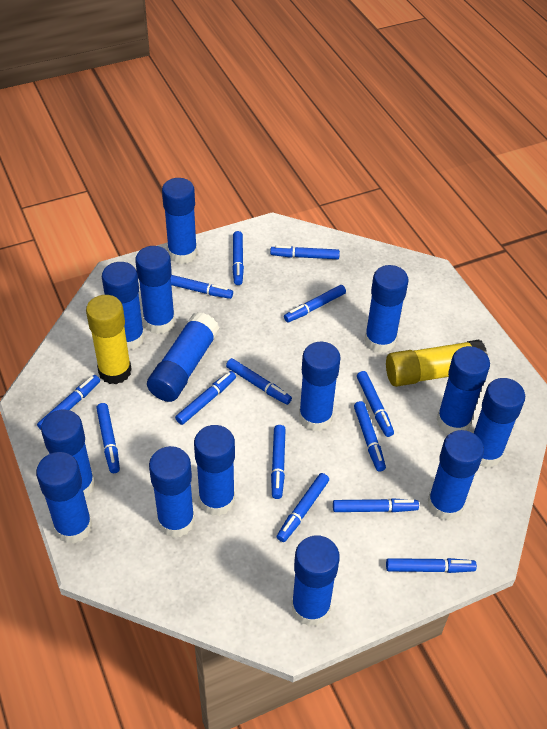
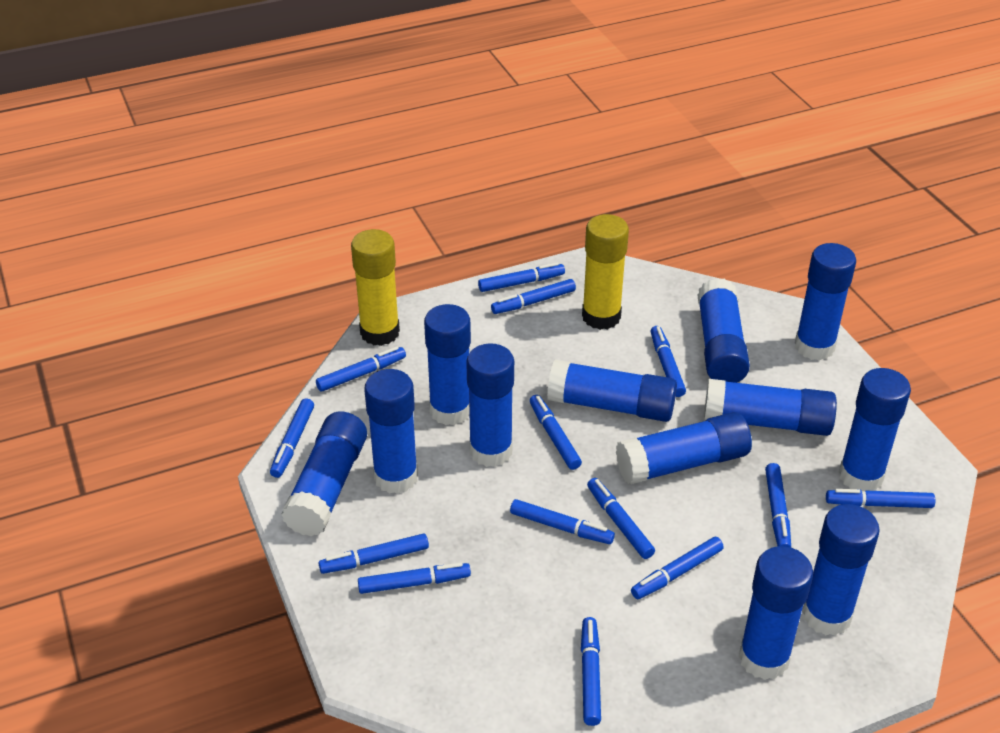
blue glue stick: [36,452,92,544] [41,410,95,497] [102,262,145,350] [135,246,175,334] [147,312,220,402] [149,446,195,538] [162,178,197,264] [194,425,235,516] [291,535,340,627] [299,342,341,431] [364,265,408,353] [427,430,484,521] [437,346,490,434] [474,378,525,468] = 14 -> [281,411,367,536] [364,369,418,494] [424,304,471,425] [466,343,514,467] [547,360,677,422] [616,412,752,485] [697,278,750,383] [704,379,837,436] [739,546,813,680] [795,243,856,361] [802,504,880,636] [839,368,911,491] = 12

